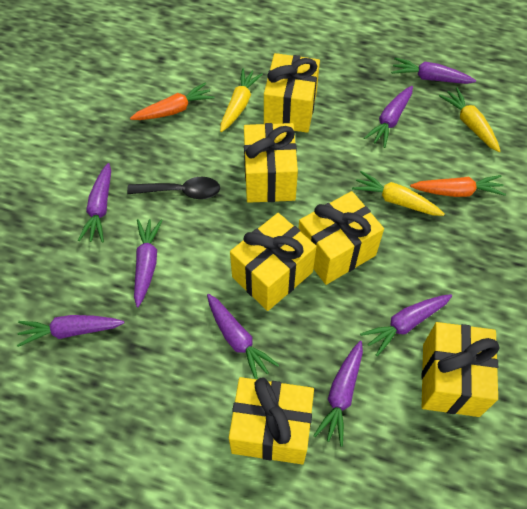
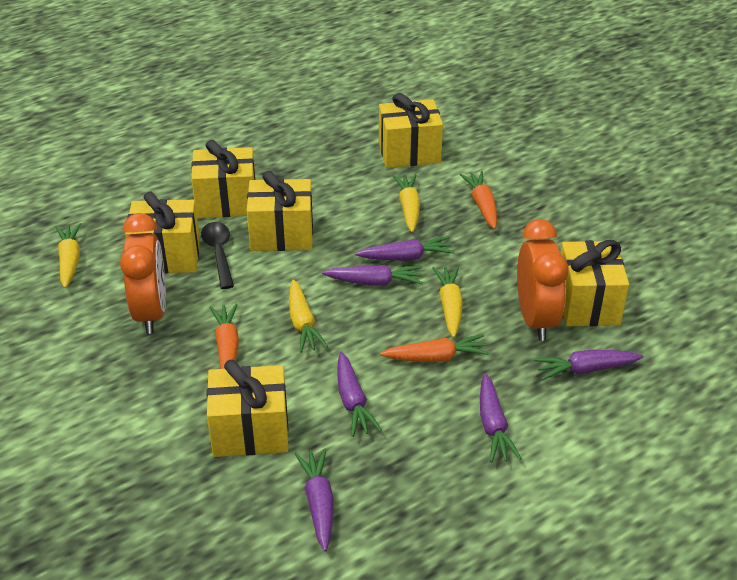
orange carrot: [130,83,215,120] [410,175,506,197] = 2 -> [210,303,239,369] [380,334,490,362] [460,171,497,229] = 3
orange clock: none = 0 -> [120,213,166,334] [517,219,568,341] = 2
purple carrot: [17,315,124,347] [78,163,111,242] [134,219,163,307] [207,294,279,379] [313,341,363,447] [360,294,452,356] [364,86,413,148] [391,58,476,84] = 8 -> [295,448,334,552] [322,265,423,286] [337,352,382,437] [355,236,454,261] [480,373,522,463] [534,350,644,380] = 6
yellow carrot: [220,68,263,132] [352,171,445,216] [439,88,500,152] = 3 -> [56,223,82,288] [289,279,328,353] [393,174,420,232] [432,266,463,338] = 4

